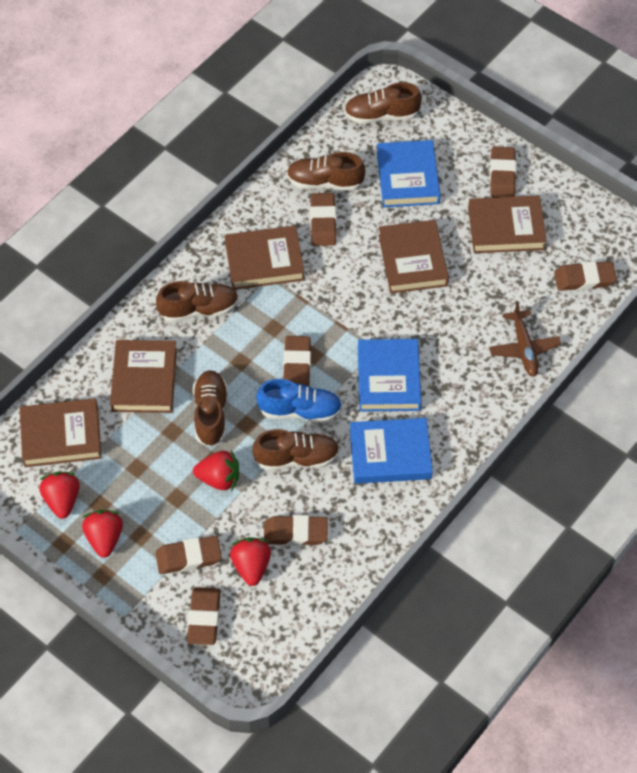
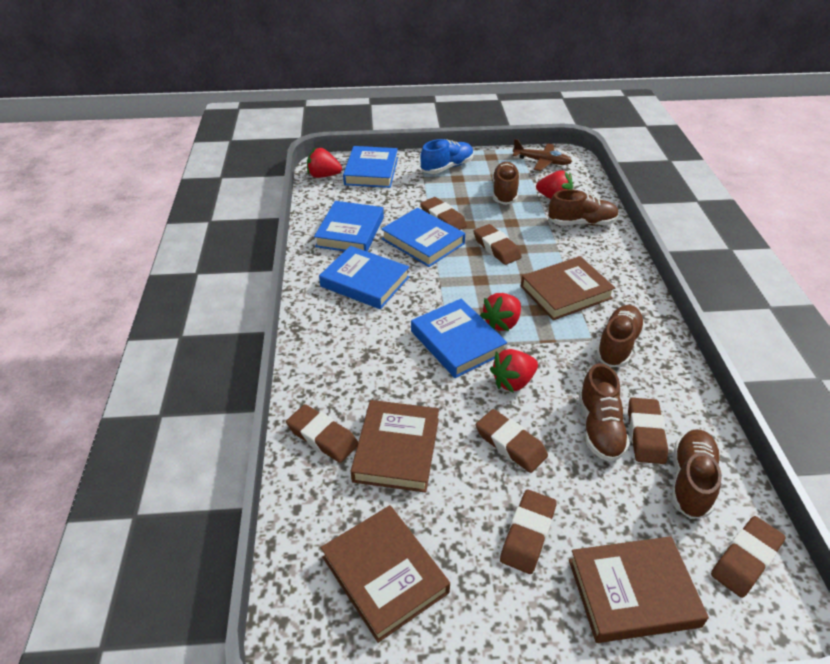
blue book: [350,418,433,484] [358,339,422,412] [377,140,441,207] = 3 -> [314,201,384,252] [319,246,409,309] [343,146,398,188] [381,208,465,267] [411,299,507,378] = 5
brown book: [20,398,102,467] [110,340,177,413] [225,226,305,290] [378,220,449,293] [468,196,547,253] = 5 -> [321,505,450,643] [351,400,439,493] [521,256,615,320] [569,536,709,643] = 4

